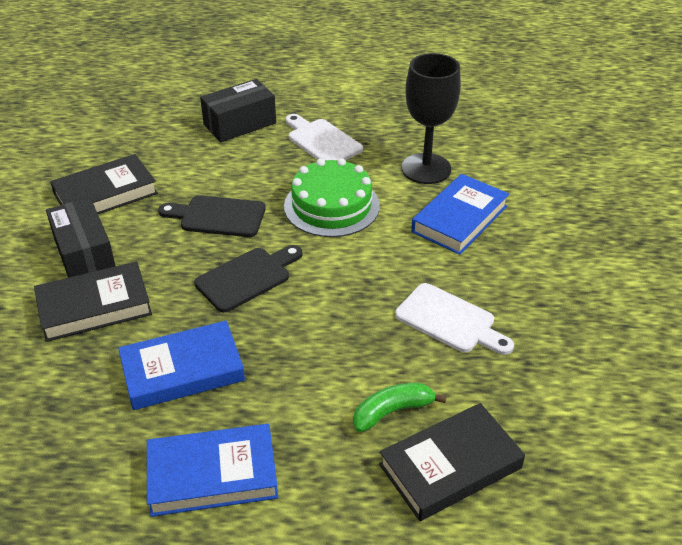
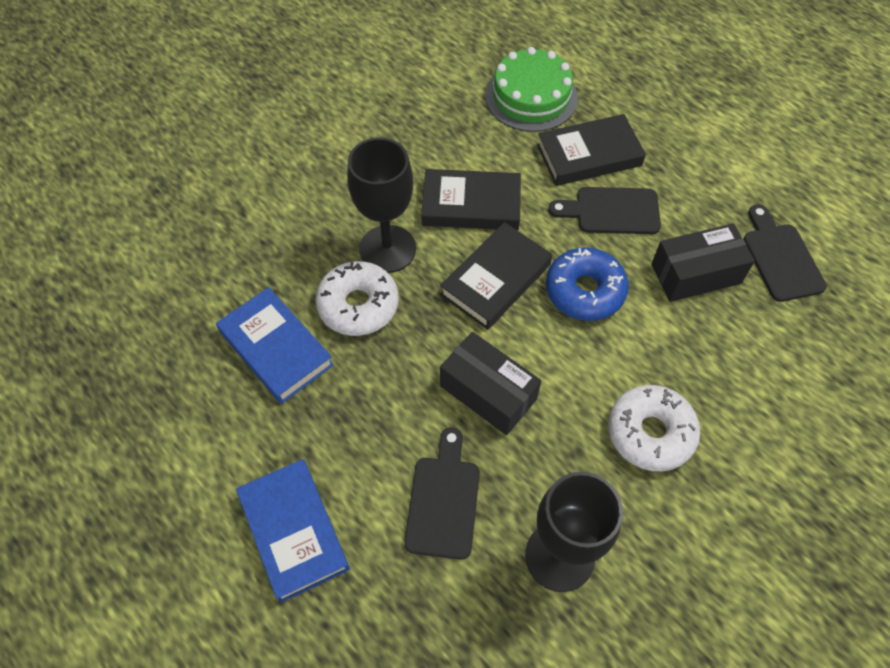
black cutting board: [158,195,266,237] [194,245,303,312] = 2 -> [404,427,480,560] [548,187,661,234] [744,204,827,302] = 3
black goblet: [401,53,461,184] = 1 -> [347,137,416,273] [525,472,623,592] = 2
blue book: [118,321,245,410] [147,424,278,517] [411,174,509,255] = 3 -> [216,287,334,404] [236,459,350,603] = 2
blue donut: none = 0 -> [546,247,629,321] = 1
green banana: [353,383,447,432] = 1 -> none = 0
white cutting board: [285,114,363,160] [395,283,514,355] = 2 -> none = 0
white donut: none = 0 -> [315,261,399,336] [608,385,700,472] = 2

